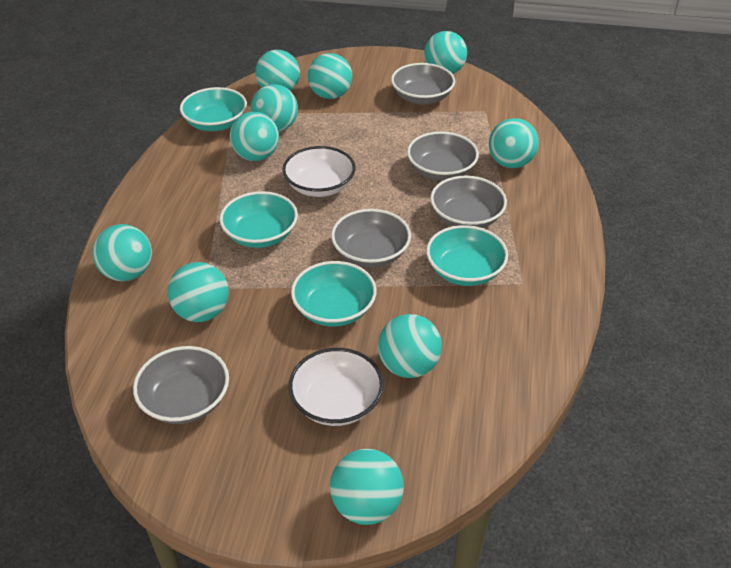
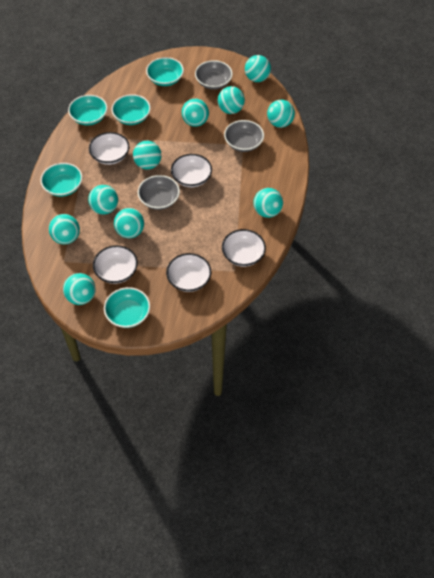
grey bowl: [133,346,229,424] [331,209,411,267] [391,63,455,105] [407,131,479,181] [430,176,507,228] = 5 -> [138,175,180,210] [195,60,233,90] [224,120,264,152] = 3
turquoise bowl: [180,87,247,131] [220,191,298,248] [291,261,377,327] [426,225,508,286] = 4 -> [40,163,83,197] [68,95,108,125] [104,287,150,328] [111,94,151,125] [146,57,184,86] = 5
white bowl: [282,146,356,197] [288,348,384,426] = 2 -> [89,132,129,165] [93,245,138,284] [166,253,211,292] [171,154,212,187] [222,229,266,267] = 5

